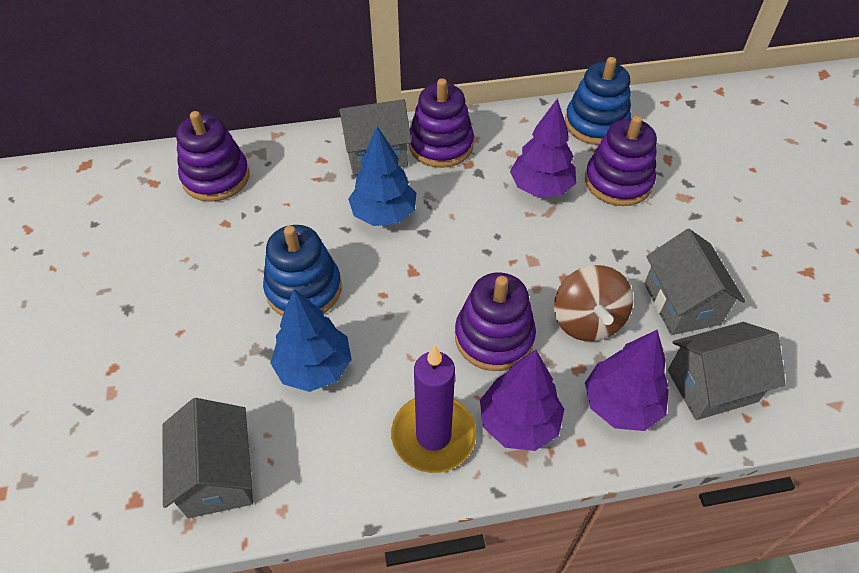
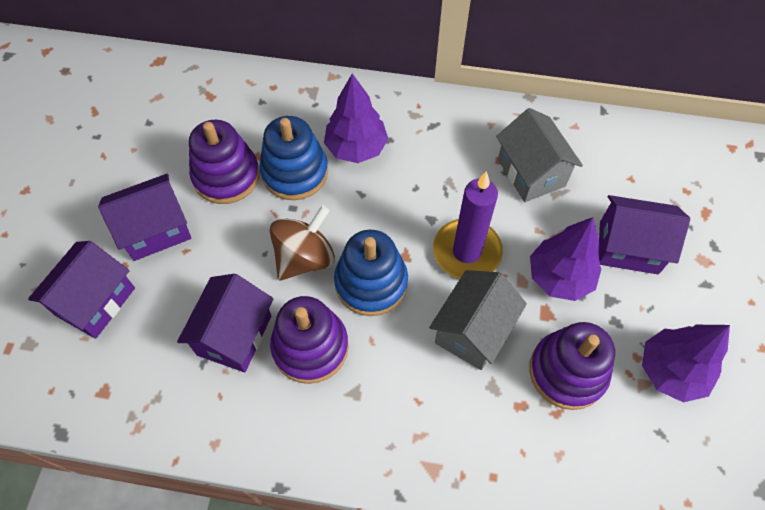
blue tree: [270,289,352,392] [348,126,416,226] = 2 -> none = 0
grey house: [162,398,253,518] [338,99,412,175] [644,229,745,335] [668,322,786,420] = 4 -> [429,270,527,370] [496,108,583,202] = 2
purple house: none = 0 -> [28,241,135,339] [98,174,191,261] [177,274,273,372] [598,195,690,274] = 4
purple stacking toy: [176,111,250,202] [409,78,474,168] [455,272,536,371] [585,115,657,206] = 4 -> [189,120,260,204] [270,296,349,384] [529,322,615,410] = 3

